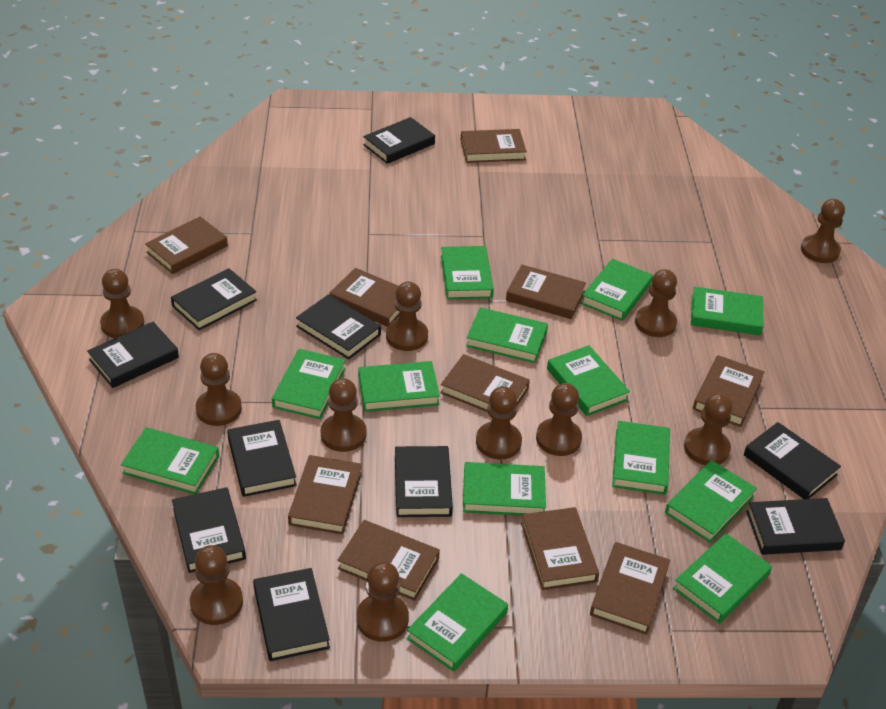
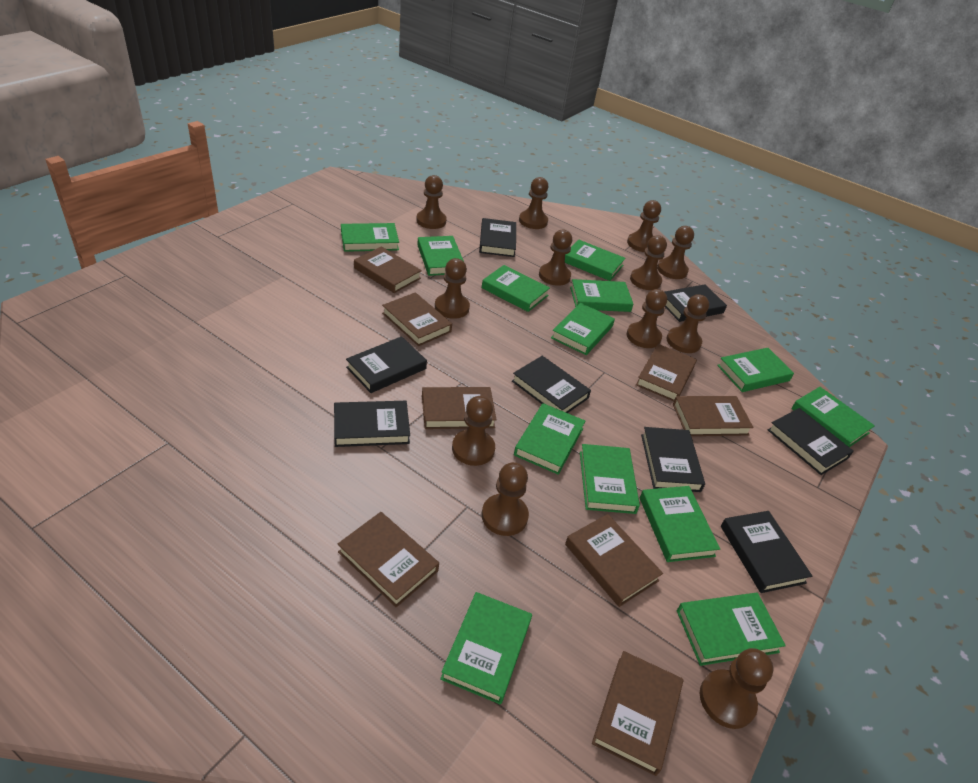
black book: [87,322,179,388] [171,268,257,330] [172,487,246,573] [227,420,297,497] [253,568,330,661] [296,294,381,359] [363,117,435,164] [395,446,453,517] [744,422,841,499] [746,498,845,555] = 10 -> [334,401,410,447] [346,336,427,393] [479,218,516,257] [512,356,591,413] [641,427,705,492] [665,284,727,322] [721,511,812,593] [768,408,854,475] = 8
brown book: [145,217,228,274] [288,455,362,535] [330,268,400,326] [337,520,440,601] [440,354,530,412] [461,129,527,163] [506,265,586,319] [521,507,599,590] [590,542,670,635] [693,355,765,427] = 10 -> [338,512,439,607] [354,246,422,293] [382,292,452,346] [422,387,497,429] [565,514,663,607] [592,651,683,776] [636,344,697,401] [673,396,753,436] = 8
brown pawn: [100,269,144,338] [190,545,243,625] [196,353,242,426] [320,378,367,452] [356,562,409,642] [386,282,428,351] [476,386,522,460] [536,383,582,456] [635,269,677,337] [684,393,733,465] [801,199,845,263] = 11 -> [416,175,447,229] [435,258,470,319] [452,396,495,466] [482,462,529,536] [519,177,548,229] [539,230,572,286] [627,200,661,252] [627,289,667,348] [630,235,667,290] [657,226,694,279] [666,294,709,353] [700,648,773,729] = 12

